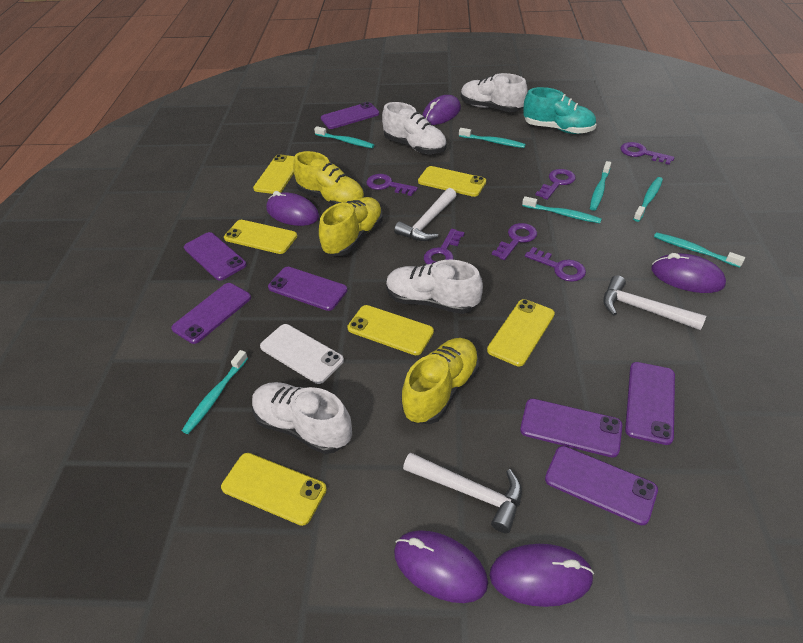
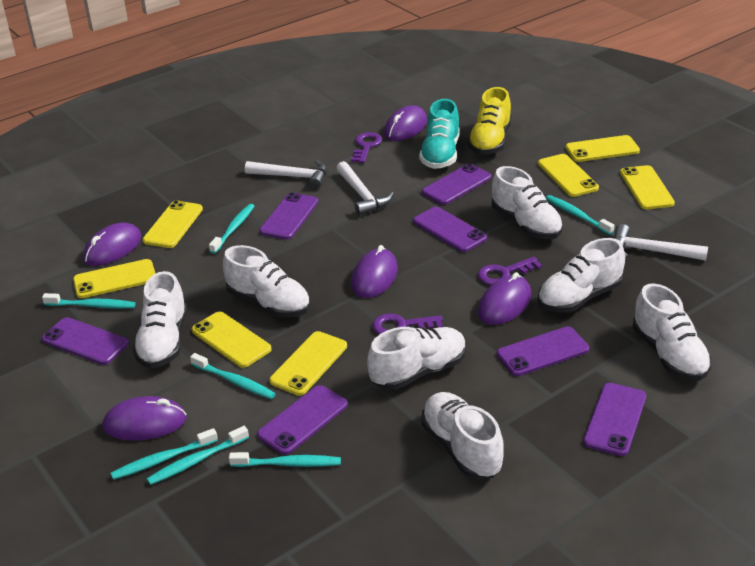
purple key: [366,174,418,196] [424,229,465,264] [492,223,537,260] [525,247,586,282] [535,169,576,200] [620,142,675,165] = 6 -> [351,132,382,163] [373,313,443,335] [478,257,542,285] = 3
white phone: [260,324,344,384] = 1 -> none = 0
white shoe: [252,382,352,454] [382,102,447,154] [386,260,483,314] [461,73,528,112] = 4 -> [133,271,187,368] [223,245,310,318] [367,327,466,390] [421,392,504,479] [492,166,563,239] [538,238,625,313] [633,283,712,381] = 7
yellow phone: [221,453,327,526] [224,220,297,254] [253,154,294,194] [347,305,434,355] [418,166,486,197] [487,299,555,366] = 6 -> [73,259,156,298] [142,200,203,248] [191,312,272,368] [269,331,347,396] [538,154,599,197] [566,135,640,162] [620,165,675,209] = 7
yellow shoe: [293,151,364,205] [319,197,383,256] [402,338,479,424] = 3 -> [468,87,511,155] = 1

